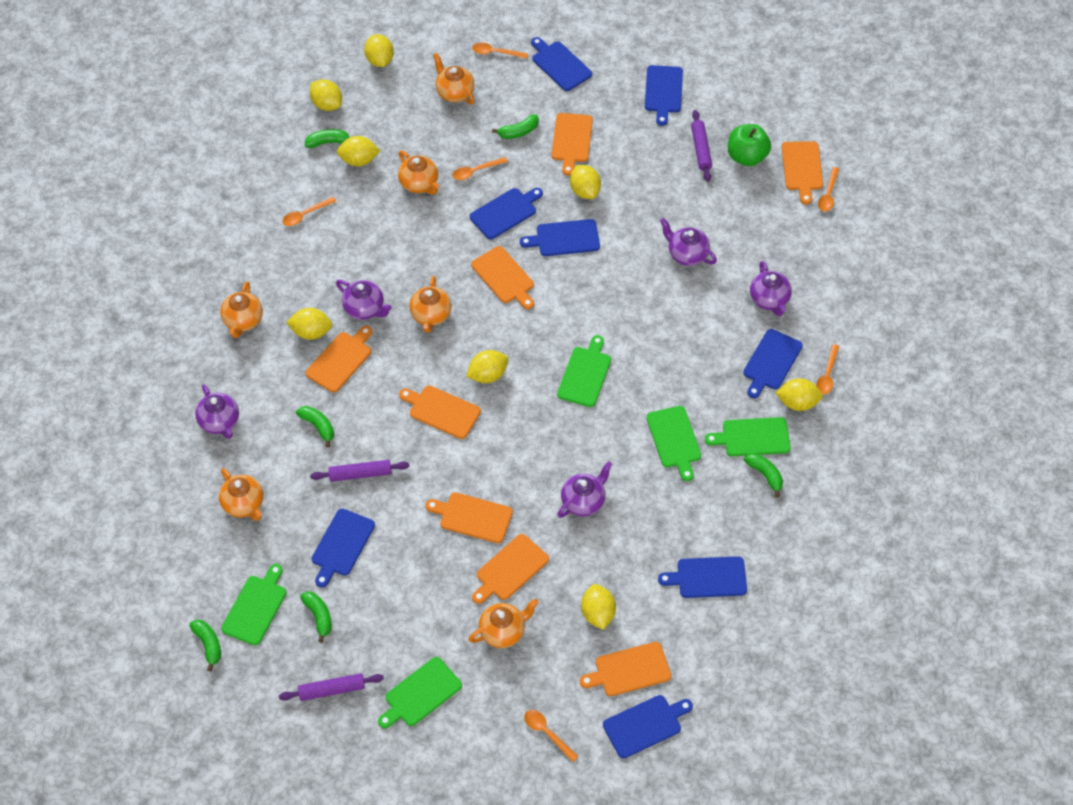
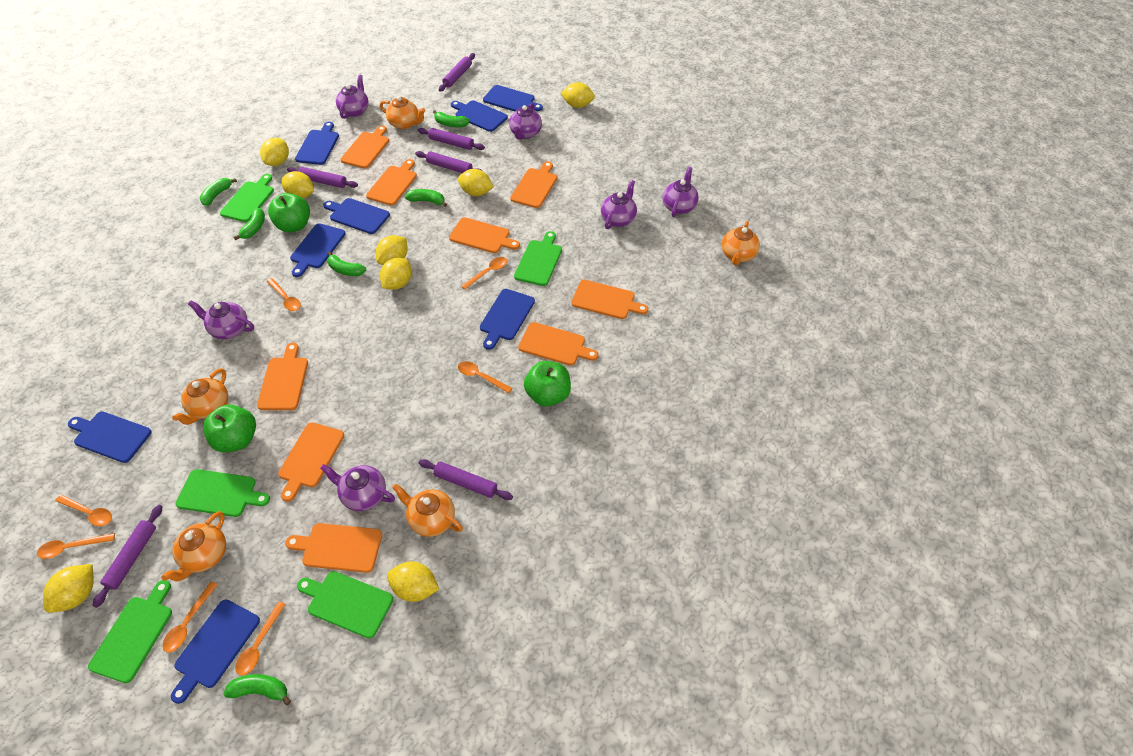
green apple: [728,124,771,166] = 1 -> [203,405,256,452] [268,193,310,232] [524,361,571,407] = 3
orange cutting board: [306,326,372,393] [399,385,481,439] [425,492,513,543] [471,246,534,309] [472,534,549,604] [551,113,593,176] [580,642,671,696] [782,141,823,205] = 8 -> [257,343,308,410] [278,422,344,502] [285,523,382,573] [341,125,389,169] [366,159,417,206] [449,217,520,253] [510,161,557,208] [518,322,598,366] [571,280,648,319] = 9
orange spoon: [282,197,336,226] [452,157,508,180] [472,43,528,59] [524,710,579,762] [816,344,839,394] [818,167,839,212] = 6 -> [37,533,115,559] [56,495,112,526] [163,582,218,653] [235,602,286,676] [267,278,301,311] [458,361,512,393] [461,257,507,290] = 7
orange teapot: [219,468,263,521] [220,281,263,338] [398,150,439,195] [409,276,451,333] [433,53,475,104] [468,599,539,648] = 6 -> [161,511,226,581] [172,368,228,425] [380,96,426,129] [392,484,463,537] [722,221,760,265] = 5
purple rolling pin: [279,673,384,701] [310,460,409,482] [691,110,712,182] = 3 -> [93,505,162,608] [287,167,358,188] [415,151,481,173] [418,128,485,150] [419,459,513,500] [439,53,475,91] = 6
purple teapot: [195,384,239,439] [336,280,392,320] [557,461,612,518] [660,218,717,266] [750,261,792,316] = 5 -> [188,300,254,339] [320,464,395,511] [336,74,369,119] [509,103,542,140] [601,180,637,229] [663,167,699,217] = 6

